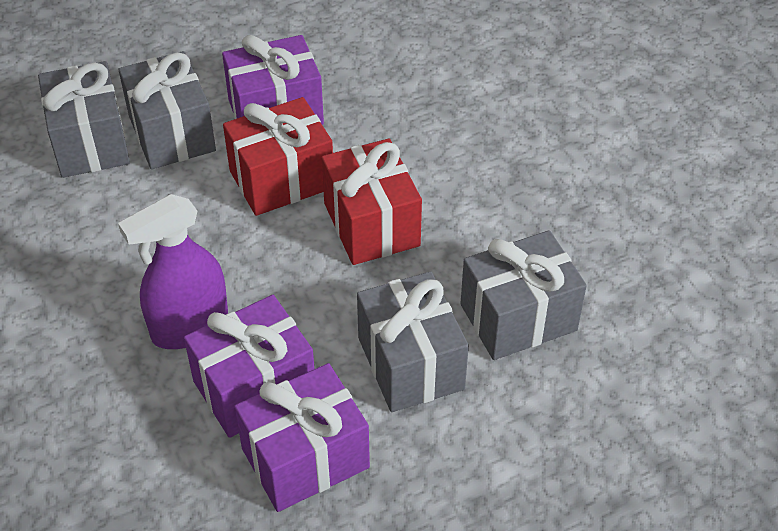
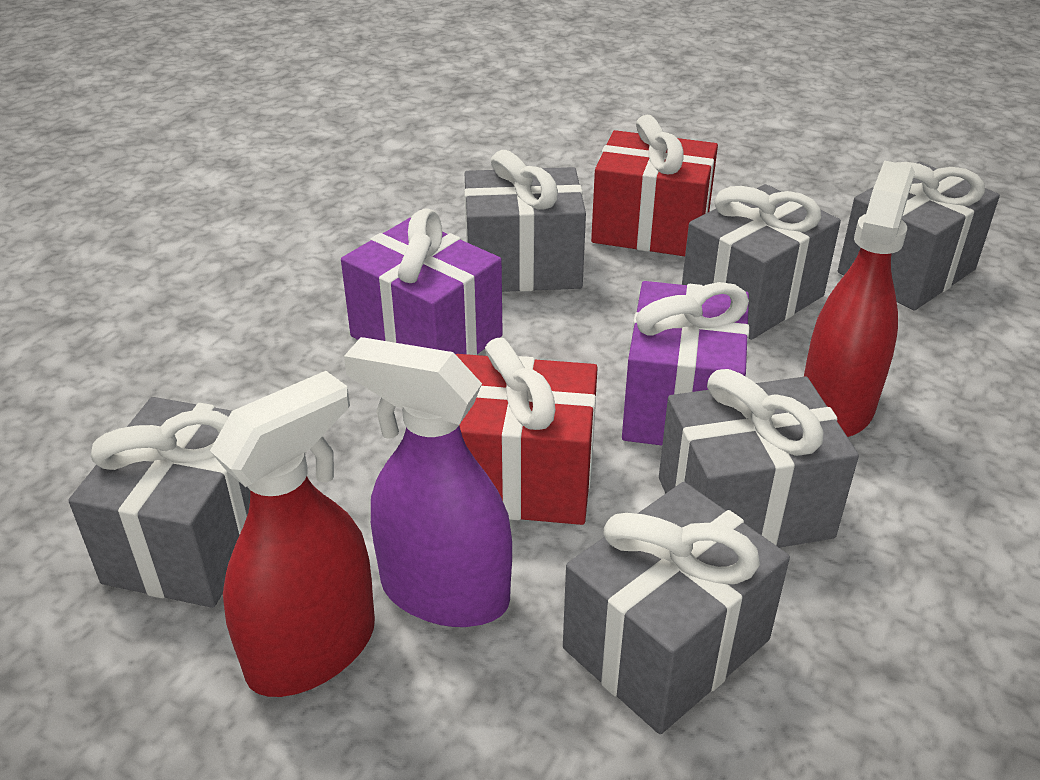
grey gift: [38,61,130,178] [119,51,216,169] [357,271,469,412] [460,230,587,360] = 4 -> [68,397,250,608] [464,150,586,292] [563,482,790,734] [659,369,859,548] [682,184,841,340] [838,162,1000,311] = 6
purple gift: [184,295,314,438] [222,35,324,125] [234,363,370,512] = 3 -> [341,208,503,355] [622,281,749,446] = 2
red spray bottle: none = 0 -> [210,371,375,697] [804,161,915,437] = 2

